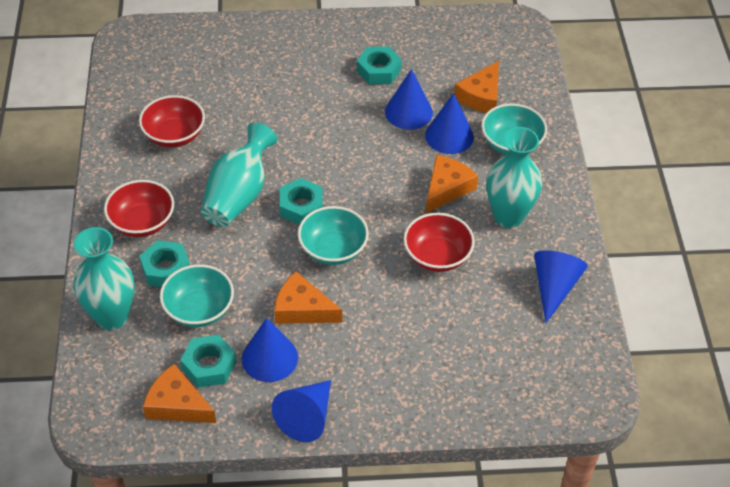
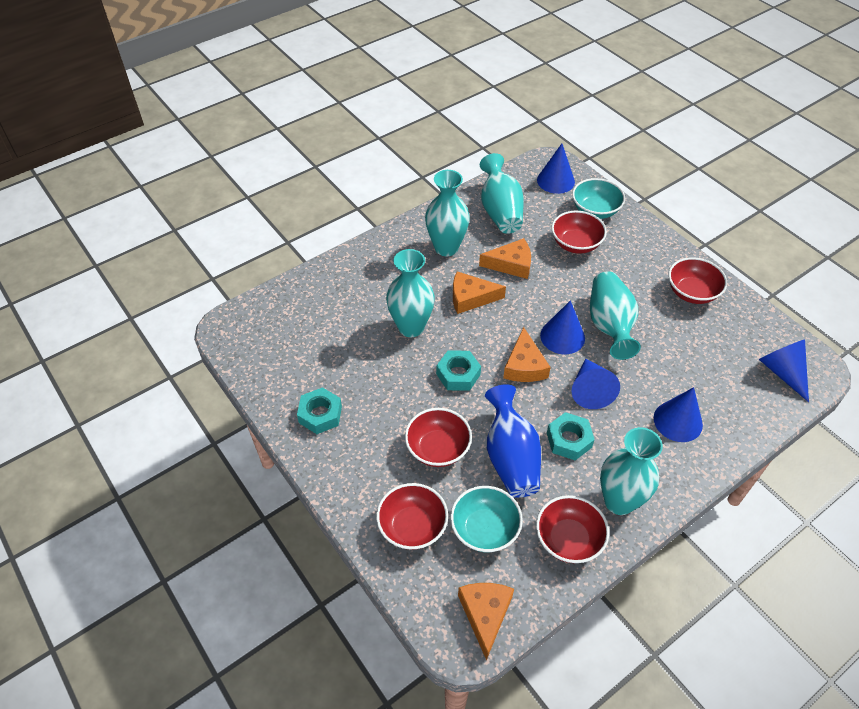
blue vase: none = 0 -> [485,384,541,498] = 1
red bowl: [104,180,174,237] [139,95,205,147] [403,213,475,272] = 3 -> [376,483,448,550] [405,408,472,467] [536,495,609,563] [552,211,607,254] [668,257,727,304] = 5
turquoise bowl: [160,264,234,327] [298,206,369,265] [481,103,547,155] = 3 -> [450,486,523,552] [572,178,625,219] = 2
turquoise nut: [139,240,190,287] [180,335,236,388] [280,178,323,225] [357,47,402,85] = 4 -> [297,387,342,434] [436,350,481,391] [547,412,595,460] = 3
turquoise vase: [73,227,134,330] [201,122,277,227] [486,127,542,228] = 3 -> [386,249,435,337] [425,170,470,256] [480,153,524,234] [590,271,641,360] [600,427,663,515] = 5

